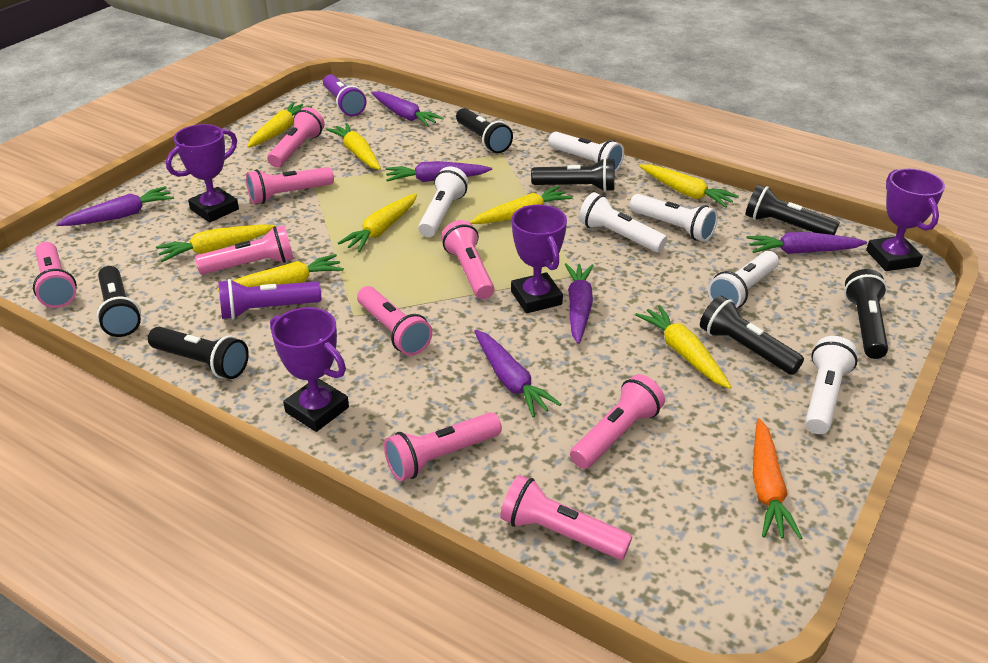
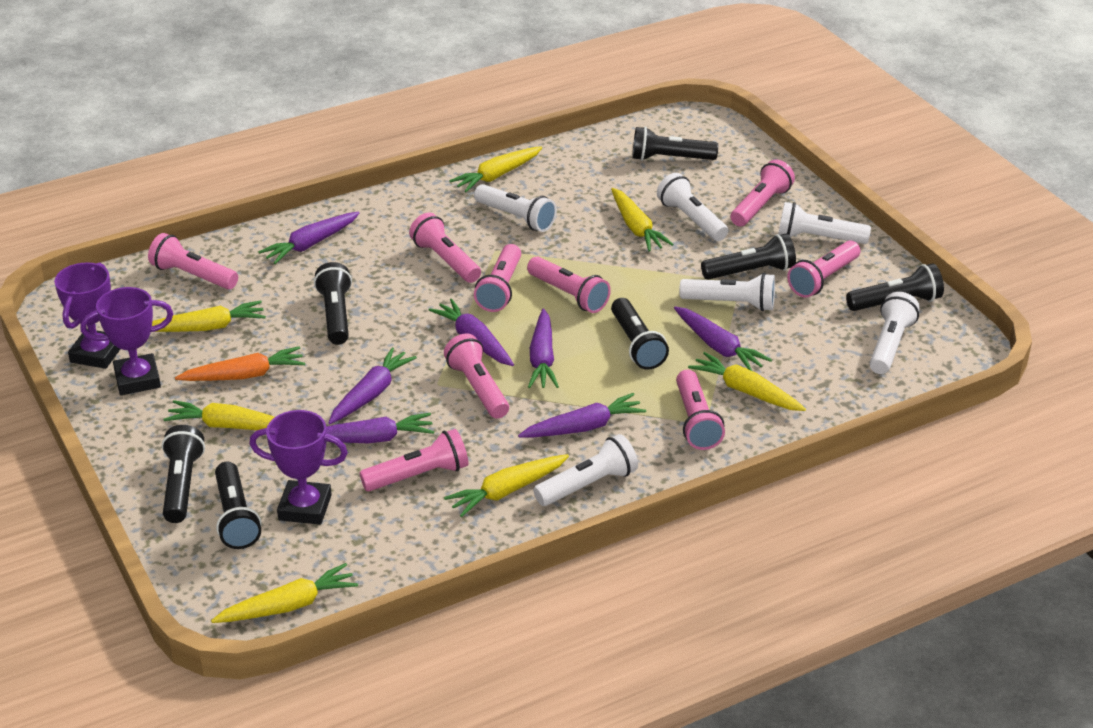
purple carrot: [57,186,174,226] [371,91,444,127] [386,161,492,182] [474,330,561,417] [565,263,594,344] [747,232,867,254] = 6 -> [258,212,360,264] [326,413,434,443] [328,347,417,424] [428,299,514,366] [518,393,646,437] [528,309,559,388] [674,307,772,371] = 7
purple flashlight: [218,279,321,320] [323,74,366,116] = 2 -> none = 0
purple trophy: [166,124,239,223] [270,307,349,432] [511,205,567,313] [866,169,945,271] = 4 -> [54,262,120,369] [80,287,173,395] [249,410,348,525] = 3
yellow carrot: [156,225,276,262] [217,254,344,291] [247,102,312,148] [326,123,381,170] [338,193,417,252] [470,186,573,224] [635,305,731,389] [639,164,739,208] = 8 -> [152,300,266,332] [164,400,275,430] [211,563,358,623] [444,454,569,517] [449,146,542,192] [611,188,673,252] [688,352,806,411] = 7

